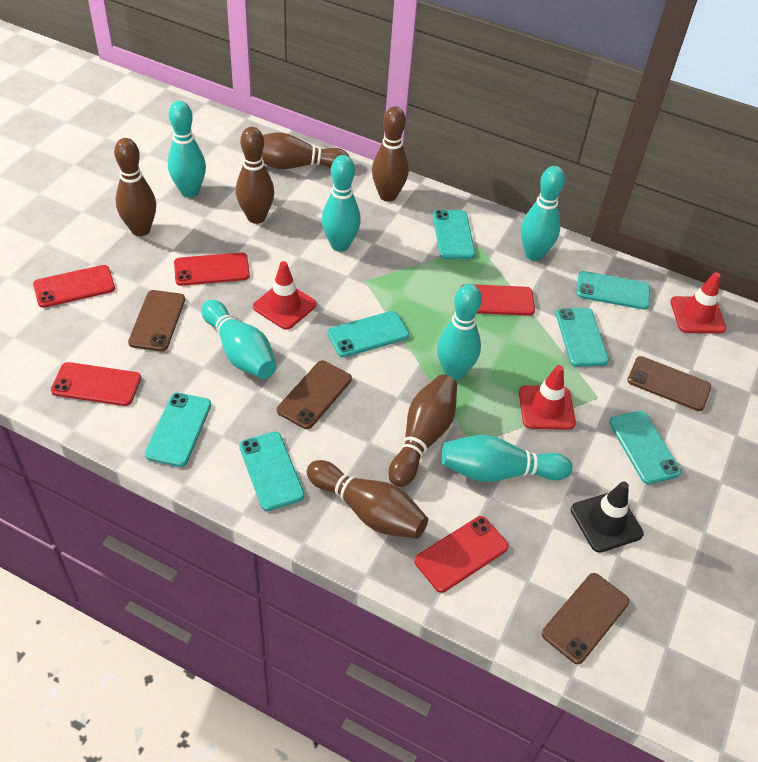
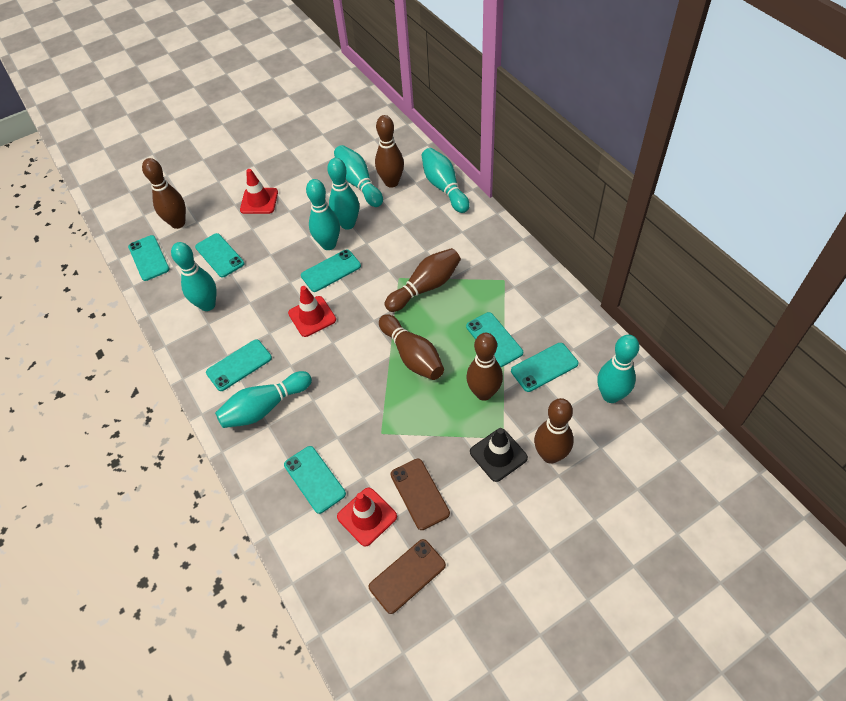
brown phone: [128,290,185,351] [277,361,352,429] [542,573,629,664] [627,356,711,411] = 4 -> [369,539,446,614] [390,458,450,530] = 2
red phone: [33,265,115,308] [51,362,141,406] [174,252,250,286] [414,516,509,593] [460,284,535,316] = 5 -> none = 0
turquoise bowling pin: [168,101,206,198] [201,300,277,379] [322,155,361,252] [437,284,482,380] [441,435,572,482] [521,166,565,261] = 6 -> [171,242,217,311] [215,371,312,428] [306,179,340,250] [327,158,359,230] [334,145,383,207] [422,148,469,213] [598,335,639,403] = 7

